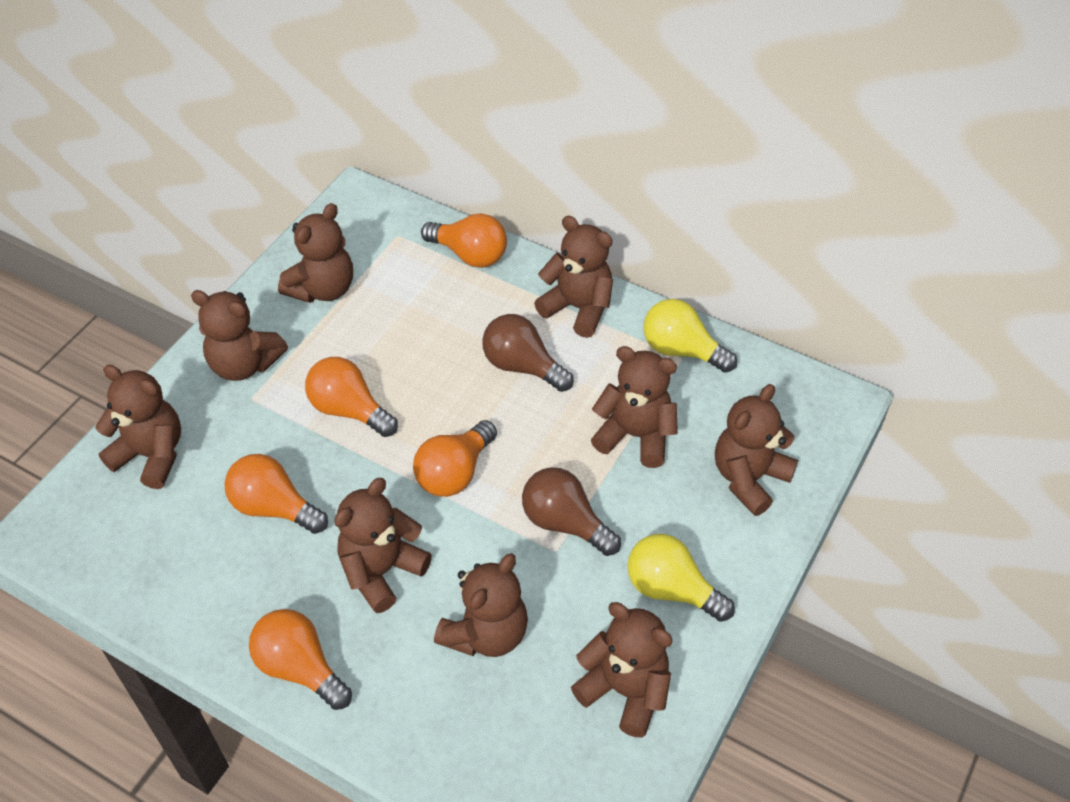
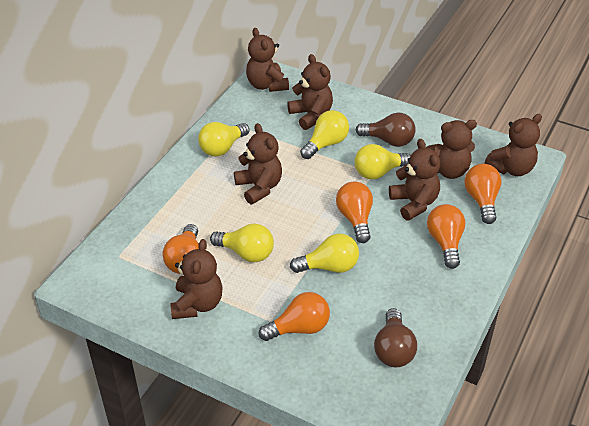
brown teddy bear: [95,365,181,489] [191,290,288,381] [278,203,353,303] [334,478,432,613] [434,553,528,657] [534,216,613,338] [571,602,672,737] [591,346,678,468] [715,384,798,516] = 9 -> [170,239,222,319] [234,123,282,204] [246,28,289,92] [287,54,333,130] [389,139,440,220] [426,120,477,179] [485,114,542,176] = 7
yellow light bulb: [627,534,735,622] [643,299,737,373] = 2 -> [198,122,250,156] [210,224,274,262] [290,234,359,273] [300,110,349,159] [354,144,411,179] = 5

